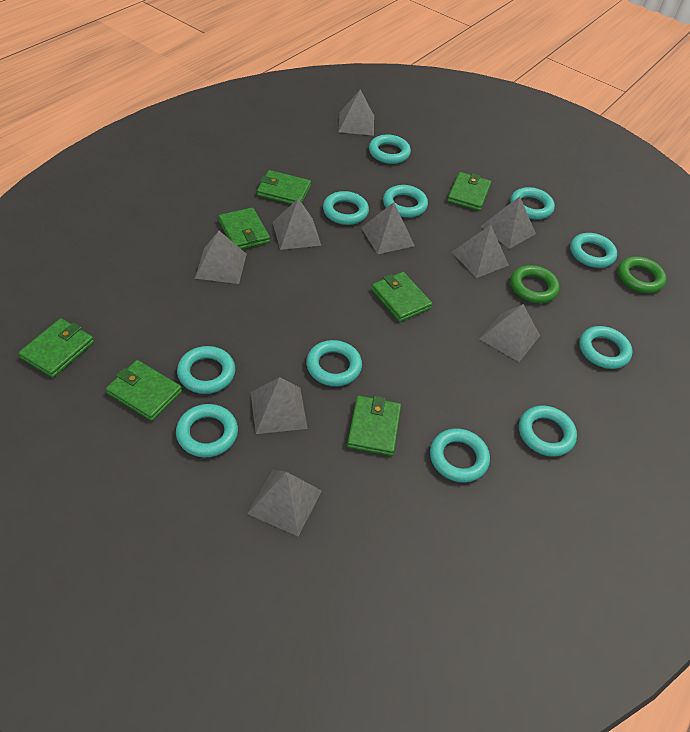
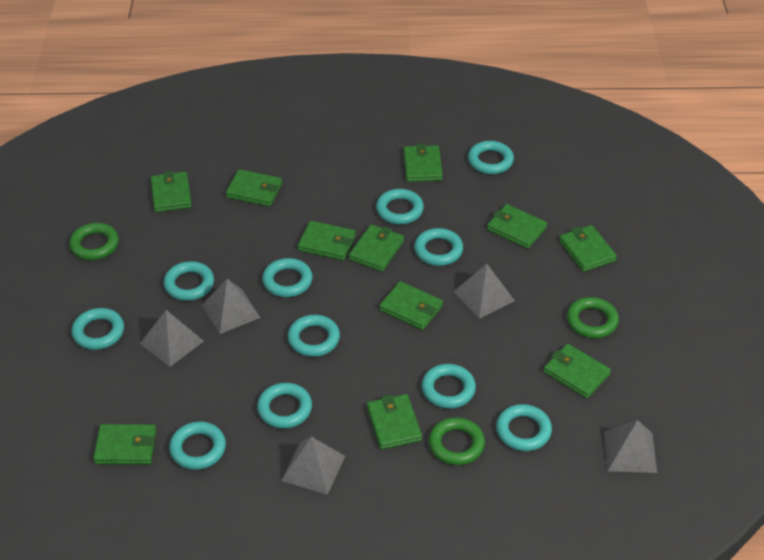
green ring: [510,265,560,303] [618,256,667,293] = 2 -> [69,223,119,260] [429,417,485,465] [567,297,619,338] = 3
green wallet: [18,318,94,378] [106,360,182,421] [218,208,270,249] [257,170,311,204] [347,395,401,456] [371,272,432,322] [447,172,491,211] = 7 -> [93,424,156,464] [151,171,192,212] [226,169,282,206] [298,221,356,260] [349,224,404,271] [367,394,422,449] [379,281,443,330] [404,144,443,182] [487,204,547,249] [543,344,611,398] [559,225,617,272] = 11
grey pyramid: [195,231,247,284] [247,470,322,536] [251,377,308,434] [273,199,321,250] [338,90,374,136] [361,202,415,254] [452,225,509,278] [480,304,540,362] [481,196,536,249] = 9 -> [140,310,204,367] [202,279,261,334] [281,437,345,495] [454,264,515,319] [604,420,657,473] = 5

